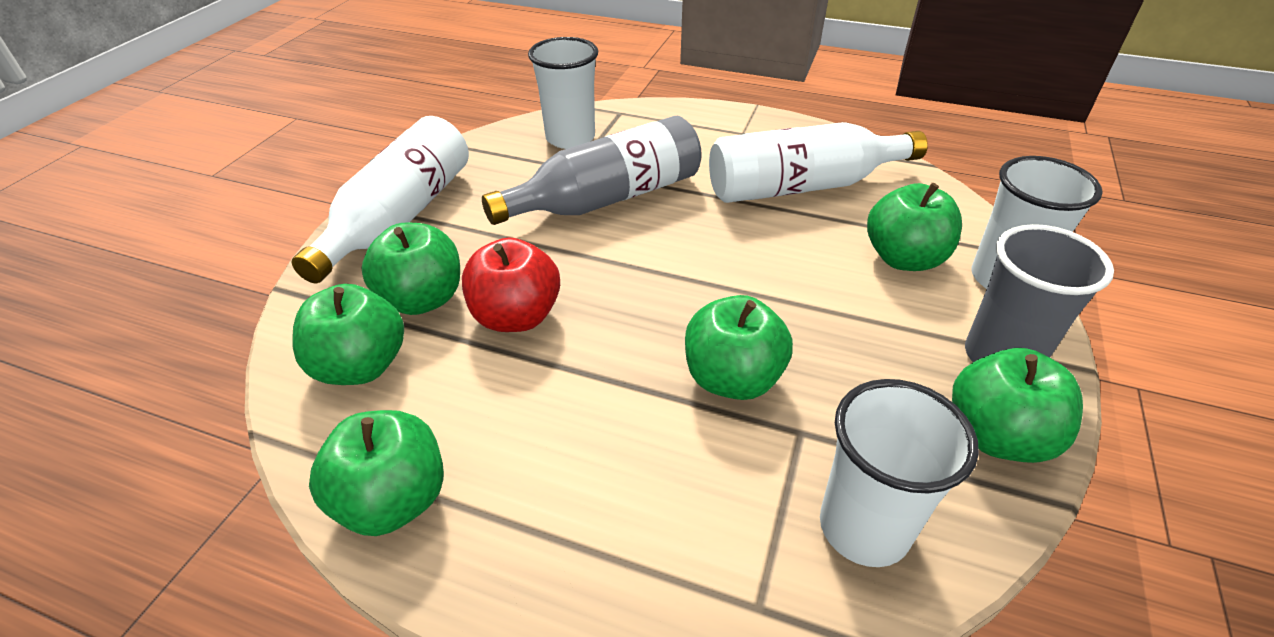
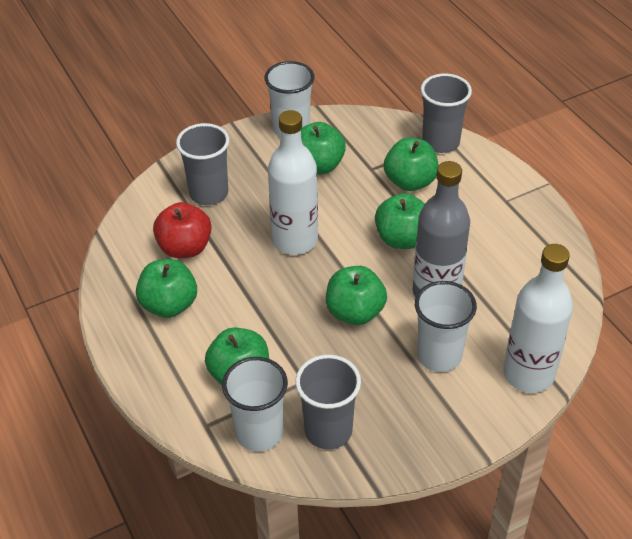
grey cup: [965,224,1114,362] = 1 -> [176,123,229,205] [295,355,361,449] [421,73,472,153] = 3

